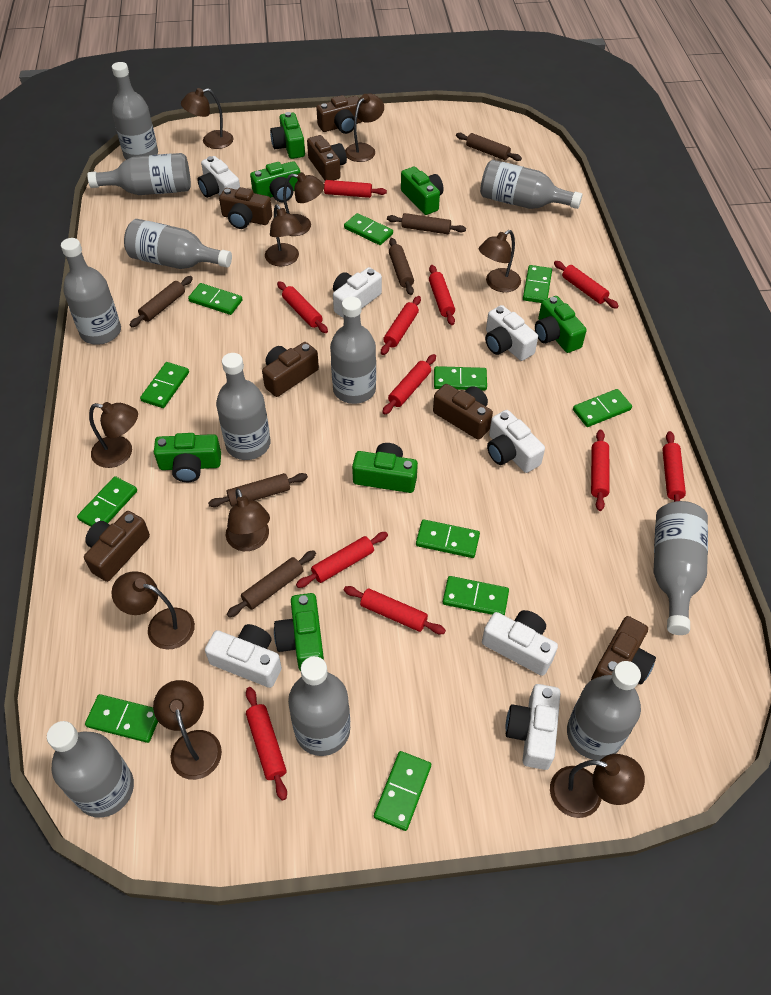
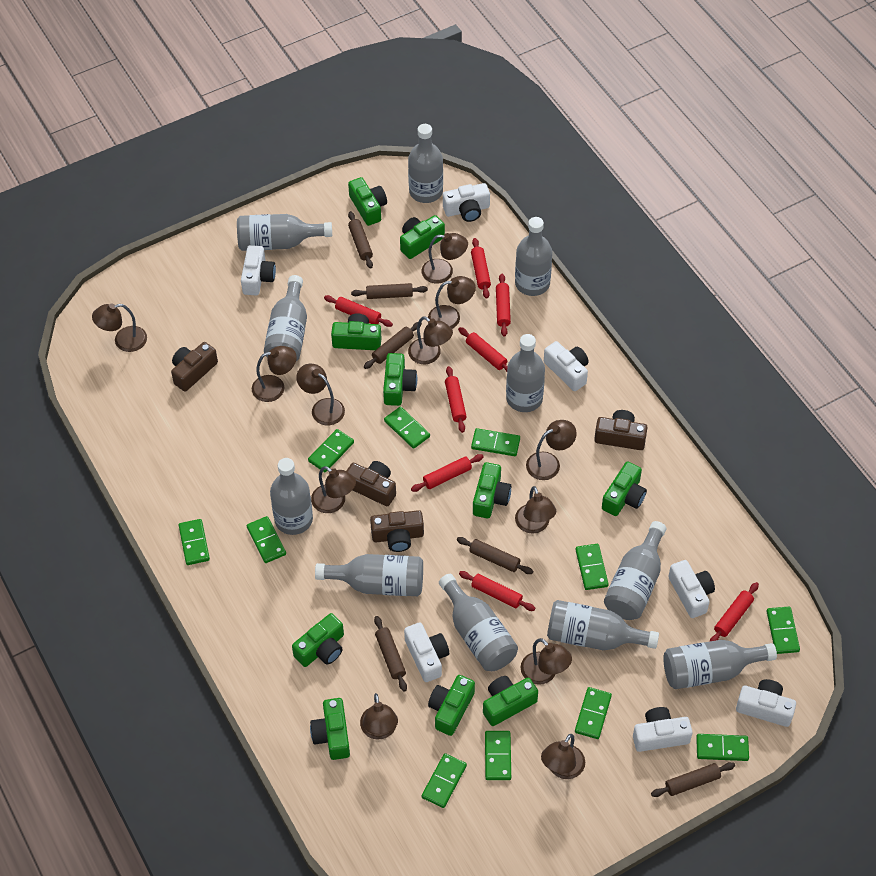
brown camera: [84,511,150,582] [219,187,272,229] [262,342,319,397] [307,135,347,180] [316,95,362,134] [433,384,493,440] [591,616,656,685] = 7 -> [171,342,218,392] [346,461,396,506] [370,510,424,552] [594,410,648,450] = 4
brown lamp: [89,402,138,468] [111,571,195,650] [153,680,222,780] [181,88,233,149] [226,488,270,551] [265,204,303,266] [283,172,324,236] [345,93,384,162] [479,230,521,292] [550,754,645,818] = 10 -> [92,303,147,352] [252,346,297,402] [296,364,345,425] [311,466,356,513] [360,693,398,739] [408,316,453,364] [422,233,468,283] [428,276,476,329] [515,486,556,533] [521,638,572,685] [526,420,577,480] [541,734,585,779] = 12
green camera: [154,433,221,482] [250,161,300,202] [270,112,305,159] [274,593,324,671] [352,443,418,493] [401,167,444,215] [535,296,587,353] = 7 -> [292,613,344,667] [310,698,350,760] [331,313,382,350] [348,177,387,226] [383,353,417,406] [400,215,445,259] [428,675,475,736] [473,462,511,518] [483,676,538,726] [602,462,647,516] = 10
red rolling pin: [246,687,287,801] [277,281,328,333] [296,532,388,588] [324,180,387,198] [344,586,446,634] [381,296,421,355] [382,354,436,415] [429,265,455,325] [554,261,619,309] [591,430,609,511] [662,431,686,502] = 11 -> [324,295,393,327] [411,454,484,492] [445,366,467,433] [458,327,508,372] [459,571,536,611] [471,238,491,299] [496,274,511,337] [710,582,759,641] = 8

